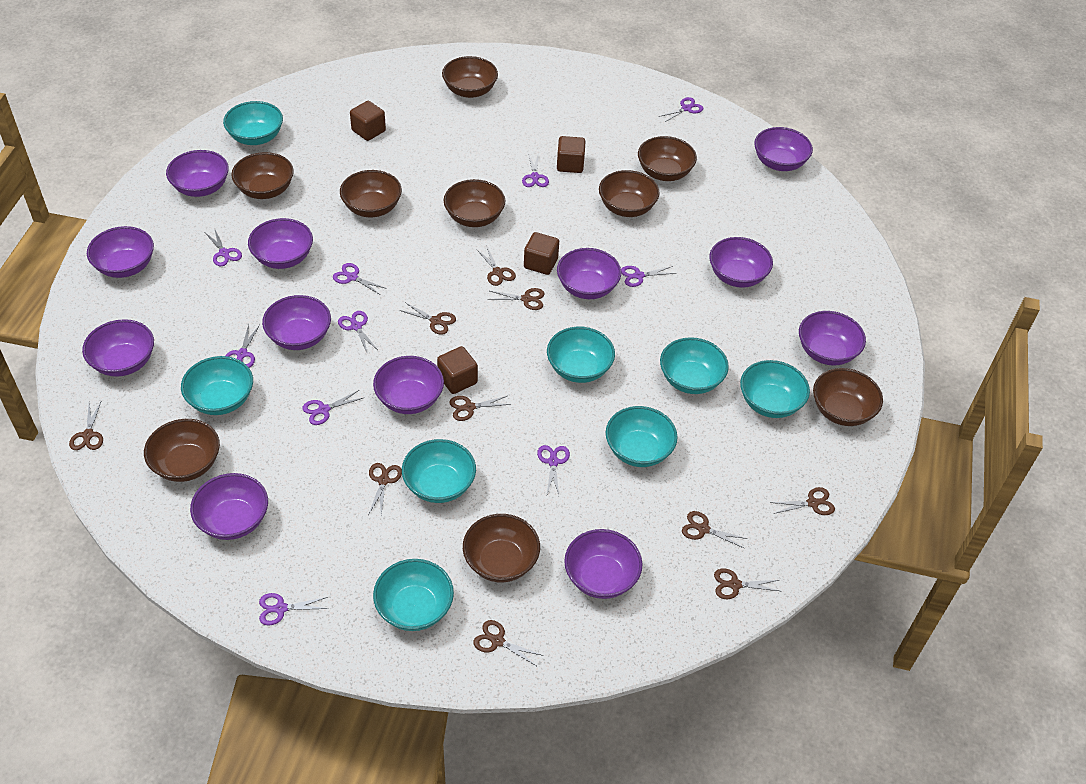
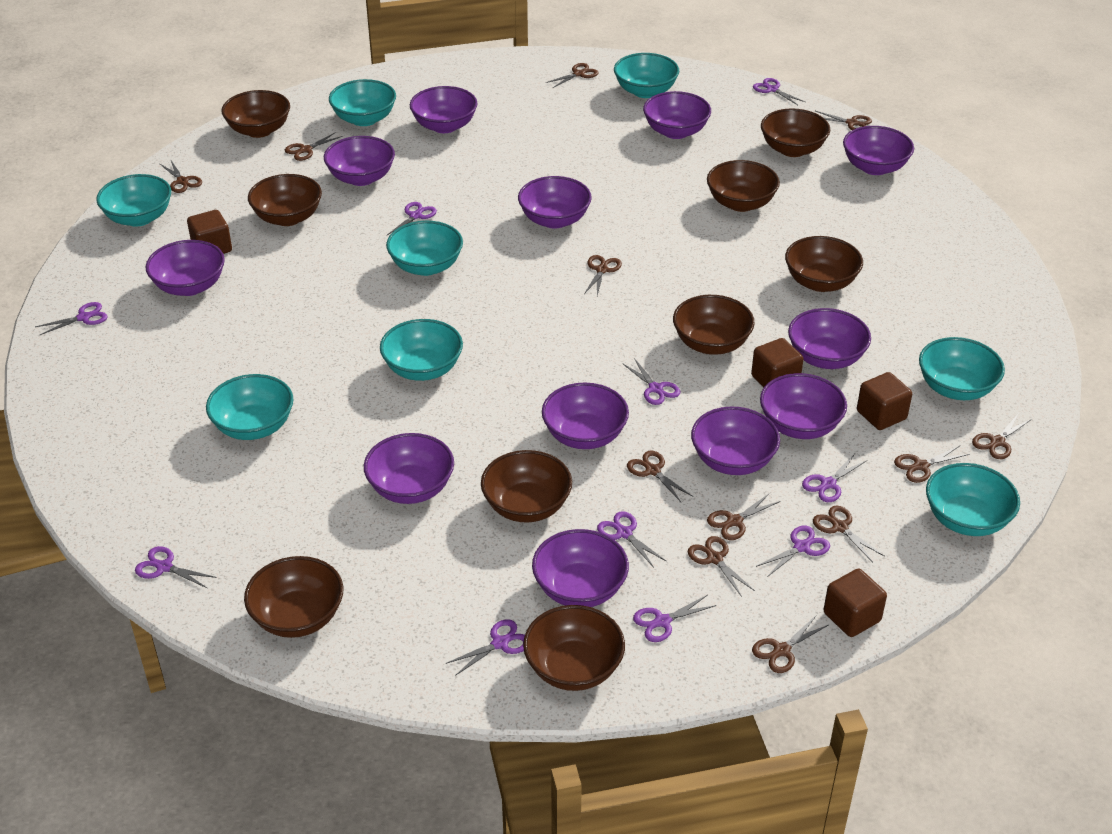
brown scissors: [69,402,103,450] [368,463,402,515] [399,303,456,335] [449,395,511,421] [473,620,543,666] [477,247,516,286] [488,288,544,310] [682,511,748,549] [714,568,780,599] [770,487,835,515] = 10 -> [159,161,202,193] [285,132,343,161] [546,63,599,88] [584,255,622,296] [627,450,693,502] [688,536,755,597] [707,493,781,540] [752,616,828,673] [813,506,885,562] [816,111,872,130] [894,446,969,483] [972,413,1032,459] = 12

